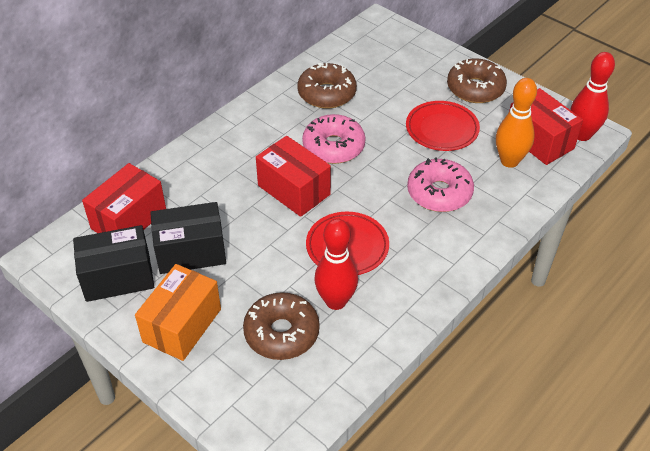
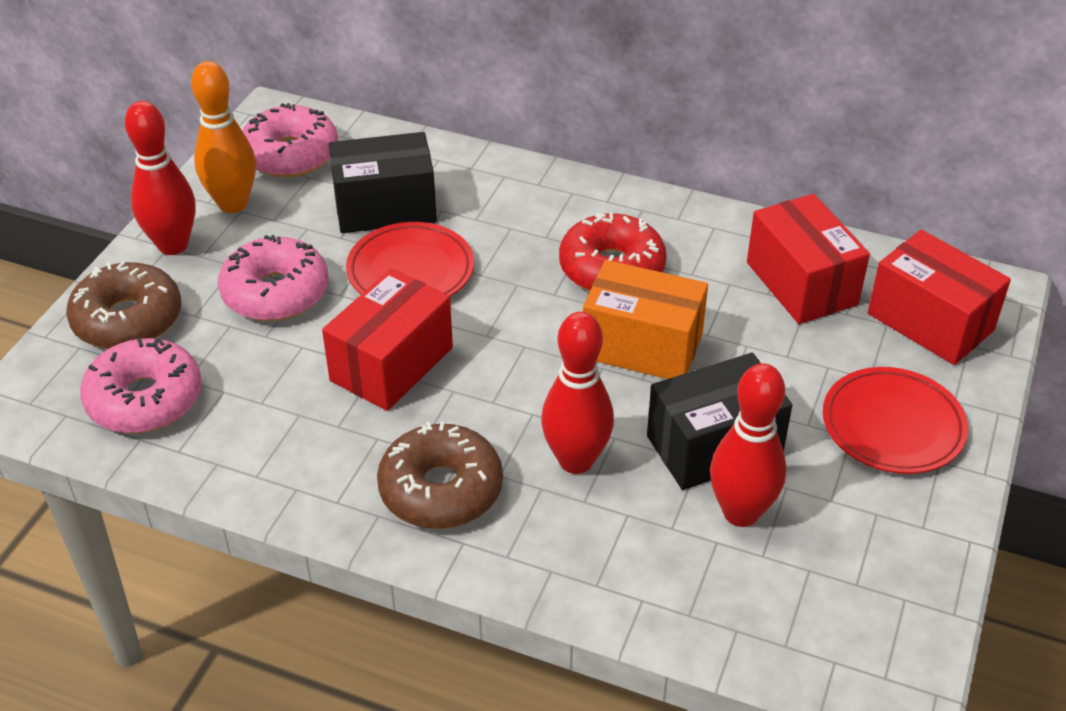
brown donut: [243,292,320,360] [298,63,357,108] [447,58,507,103] = 3 -> [66,262,181,349] [377,422,503,529] = 2
pink donut: [302,114,366,164] [407,157,474,212] = 2 -> [80,338,202,433] [218,235,329,321] [242,103,338,177] = 3
red bowling pin: [314,218,358,310] [570,52,615,141] = 2 -> [125,101,195,255] [541,312,614,474] [710,363,786,527] = 3
red donut: none = 0 -> [559,212,667,291] = 1

